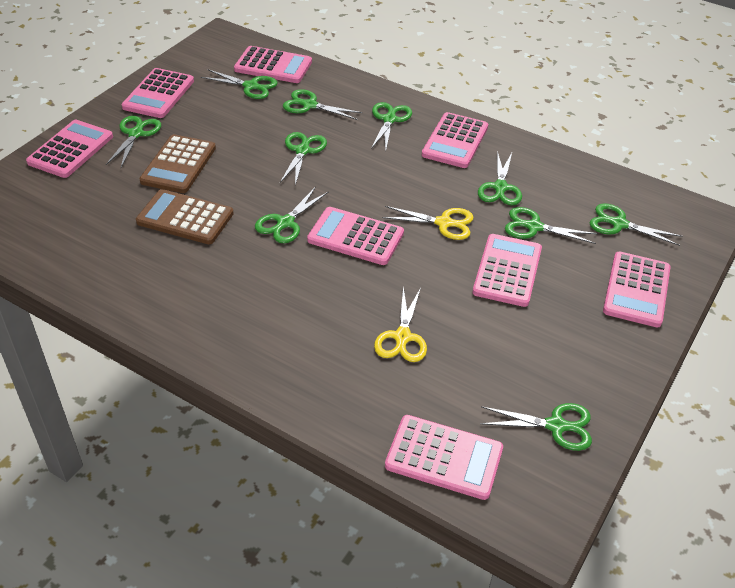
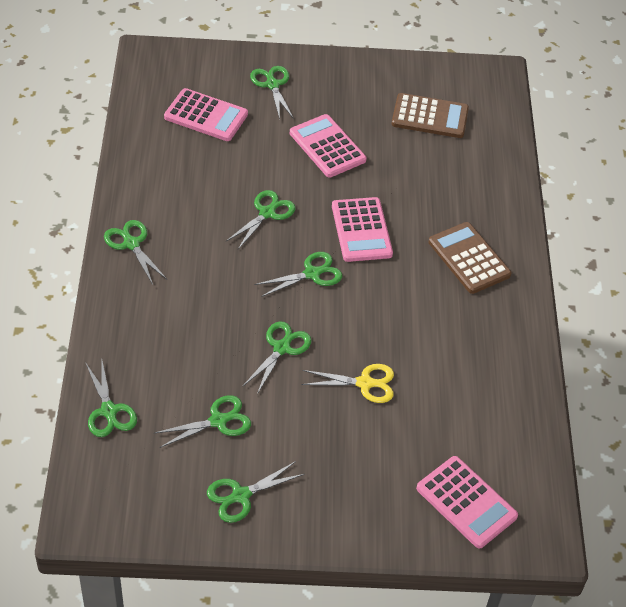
green scissors: [106,116,161,167] [201,69,277,99] [255,187,329,243] [280,132,327,186] [283,89,363,120] [371,102,412,150] [478,151,522,205] [480,403,592,451] [505,207,598,244] [589,203,683,246] = 10 -> [85,361,137,437] [104,220,167,284] [155,395,251,448] [207,461,304,523] [225,190,295,249] [242,321,312,394] [250,66,294,119] [255,252,342,297] = 8
pink calculator: [26,120,113,178] [122,68,194,118] [234,46,312,83] [307,207,404,265] [385,415,503,500] [422,112,488,168] [473,234,542,307] [603,252,671,328] = 8 -> [164,88,248,141] [290,114,367,177] [332,197,393,262] [416,456,518,548] = 4
yellow scissors: [374,287,427,362] [382,206,474,240] = 2 -> [301,364,394,403] = 1

